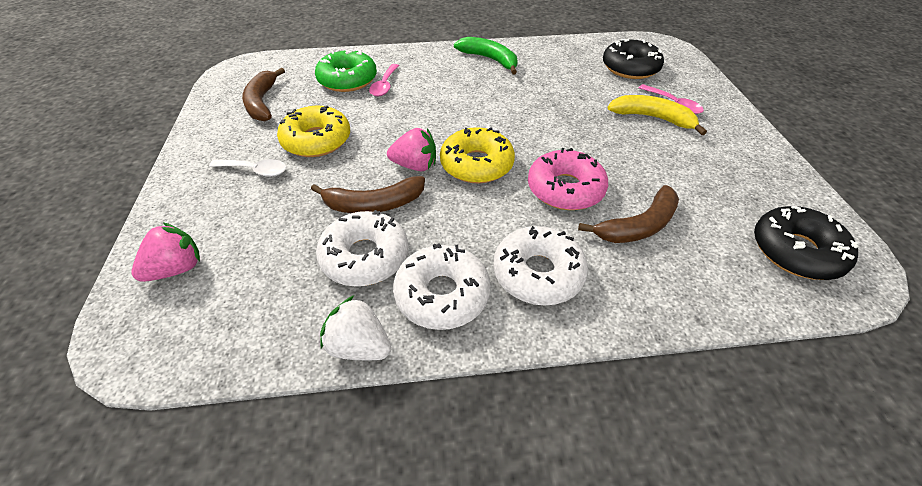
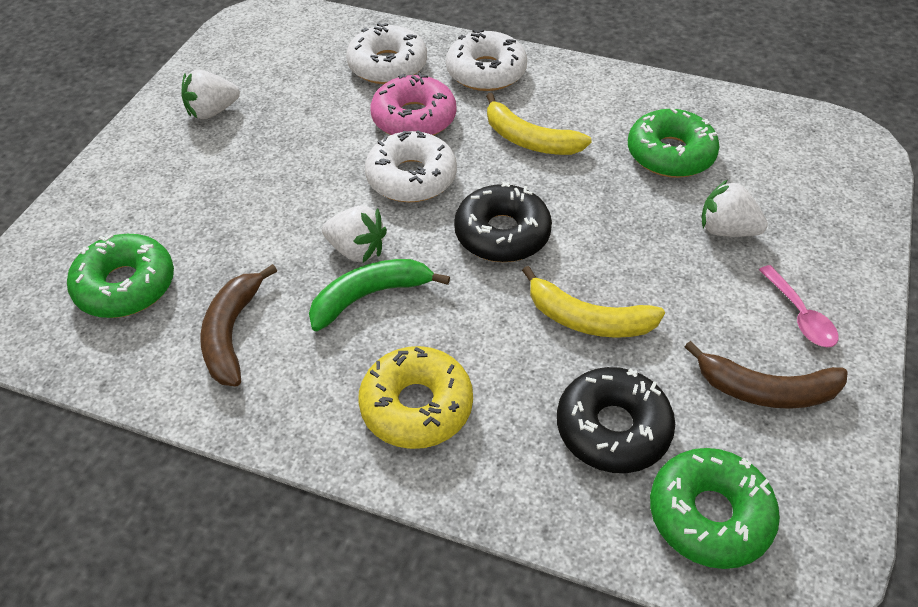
brown banana: [242,68,285,121] [311,176,425,213] [578,185,679,243] = 3 -> [200,264,277,386] [685,341,848,409] = 2
green donut: [315,49,377,92] = 1 -> [67,234,174,318] [628,108,720,178] [650,448,780,569] = 3
pink spoon: [369,64,399,96] [639,84,704,114] = 2 -> [759,265,838,347] = 1
pink strawberry: [132,222,200,282] [387,128,436,171] = 2 -> none = 0
white spoon: [209,159,286,177] = 1 -> none = 0
white strawberry: [320,296,391,360] = 1 -> [181,70,240,119] [322,206,387,263] [702,180,768,237] = 3
yellow banana: [607,95,707,135] = 1 -> [486,93,592,155] [522,266,665,338] = 2
yellow donut: [277,106,350,157] [440,127,515,184] = 2 -> [358,346,473,449] = 1

